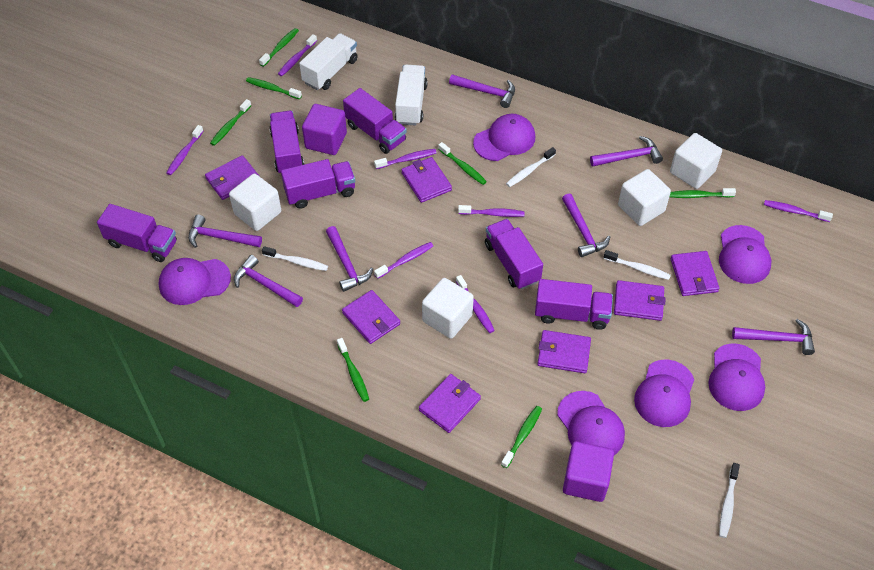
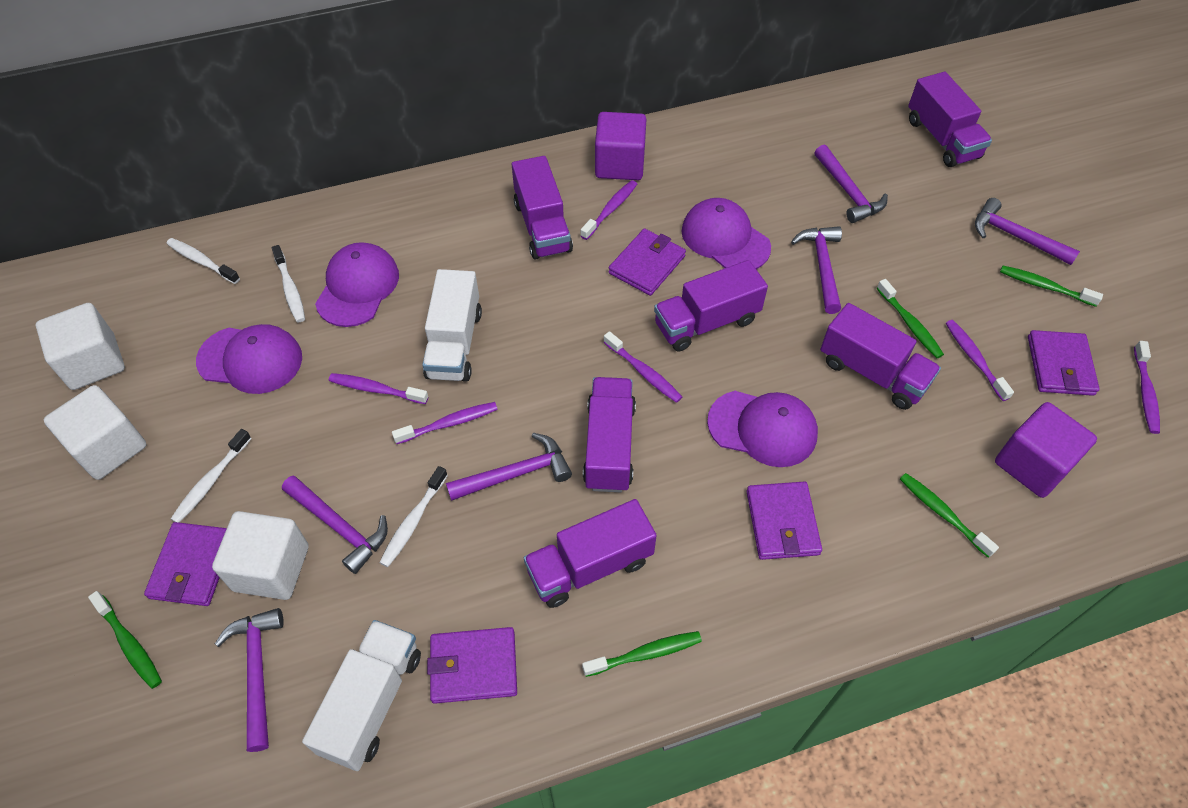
green toothbrush: [210,99,251,146] [246,77,302,99] [259,28,299,67] [337,338,369,402] [438,142,487,185] [501,406,542,468] [670,188,736,198] = 7 -> [88,591,162,689] [582,631,702,677] [877,279,944,358] [900,473,999,558] [1000,265,1103,307] = 5
purple cap: [159,258,231,305] [473,114,535,161] [557,391,625,455] [634,360,694,427] [708,344,765,411] [719,225,771,284] = 6 -> [196,324,302,394] [315,242,399,327] [681,198,771,269] [707,391,818,467] = 4
purple hammer: [188,215,262,248] [234,255,303,307] [326,226,373,292] [449,74,515,108] [562,193,610,257] [590,136,663,167] [732,319,815,355] = 7 -> [215,608,284,752] [282,476,388,574] [446,433,572,501] [791,226,842,314] [814,145,888,223] [975,198,1080,265] = 6
purple toothbrush: [166,125,203,175] [278,34,317,76] [374,149,437,169] [374,242,433,279] [456,275,495,333] [458,205,525,217] [764,200,833,222] = 7 -> [329,373,428,404] [392,402,498,444] [580,180,637,240] [604,331,682,403] [946,320,1014,401] [1134,341,1160,434] = 6
purple wallet: [205,155,260,200] [342,290,400,344] [401,157,452,203] [419,374,481,433] [537,330,591,373] [614,280,666,321] [670,251,719,296] = 7 -> [144,522,227,606] [427,627,517,704] [608,228,686,296] [747,482,822,560] [1028,330,1100,396] = 5
white cube: [229,174,281,231] [422,278,474,339] [618,169,671,226] [670,133,722,189] = 4 -> [35,303,125,390] [44,385,147,480] [212,511,309,600] = 3

